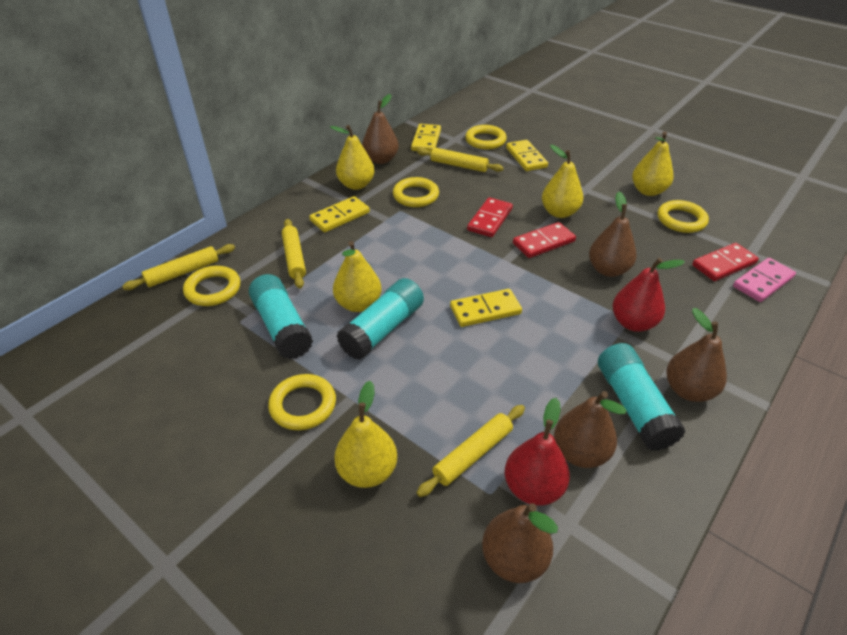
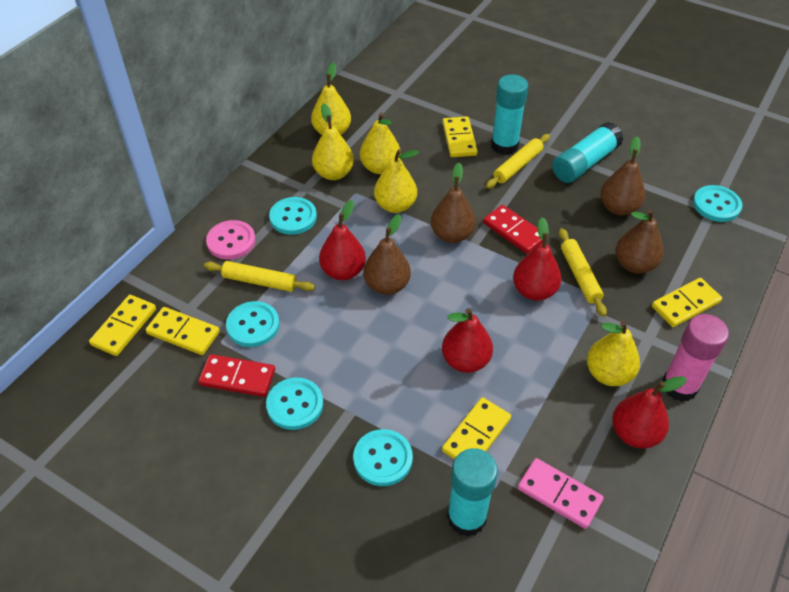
brown pear: [362,94,399,164] [482,503,558,583] [554,391,627,468] [589,192,637,277] [666,308,727,402] = 5 -> [363,214,411,295] [431,163,476,243] [600,136,645,215] [616,209,664,274] = 4
pink button: none = 0 -> [206,220,256,260] = 1
pink glue stick: none = 0 -> [662,314,729,402] = 1
red domino: [467,197,513,237] [513,222,576,258] [692,243,759,281] = 3 -> [198,354,275,397] [483,205,543,254] = 2
red pear: [505,398,570,506] [613,258,685,332] = 2 -> [319,200,366,280] [442,308,493,373] [513,217,562,301] [612,376,687,448] = 4
turquoise button: none = 0 -> [226,301,280,347] [266,377,323,430] [269,197,317,235] [353,429,413,486] [693,185,742,222] = 5
yellow domino: [309,196,370,232] [411,124,441,151] [450,289,522,327] [506,140,548,171] = 4 -> [89,295,156,356] [146,307,220,355] [442,116,478,157] [442,397,511,460] [652,278,722,327] = 5
yellow ring: [183,266,240,306] [268,374,336,430] [393,177,439,207] [465,125,507,150] [658,200,709,233] = 5 -> none = 0
yellow rolling pin: [122,244,235,290] [282,219,306,289] [417,147,504,172] [417,405,525,497] = 4 -> [204,261,315,292] [486,134,550,189] [559,228,607,317] = 3

